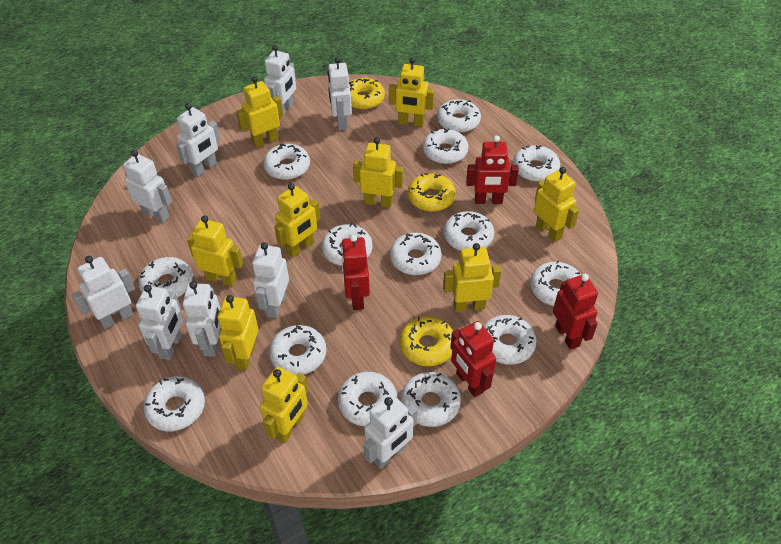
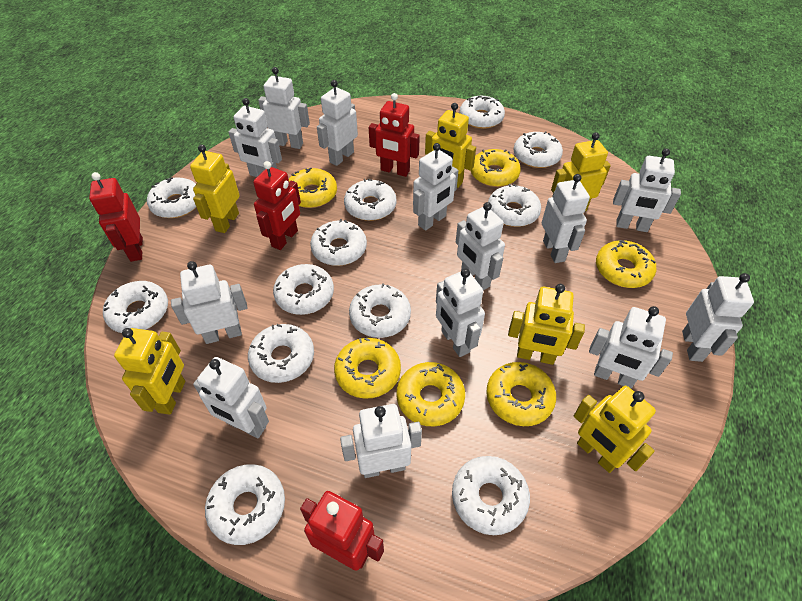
white donut: [138,257,193,298] [144,376,205,431] [263,144,310,180] [269,325,326,375] [321,223,373,266] [338,372,397,426] [390,233,442,275] [401,372,461,427] [423,129,469,164] [437,99,481,133] [444,211,494,251] [484,315,537,365] [513,145,560,182] [530,261,581,306] = 14 -> [103,281,168,333] [147,177,196,218] [205,464,285,545] [248,324,314,383] [273,264,334,315] [310,219,367,266] [344,179,397,221] [349,283,411,338] [452,456,530,535] [459,96,505,129] [488,184,541,227] [514,131,563,168] = 12
white robot: [72,256,135,329] [123,150,172,223] [136,285,183,360] [176,103,220,177] [183,281,220,356] [252,242,289,318] [264,45,296,118] [328,57,352,130] [364,394,417,469] = 9 -> [171,261,248,344] [193,357,269,438] [228,98,282,177] [258,67,310,149] [317,80,358,166] [340,404,422,478] [413,143,458,231] [436,268,485,357] [456,202,505,290] [542,174,590,263] [589,306,673,388] [613,148,681,232] [682,273,754,362] = 13
yellow donut: [349,78,385,110] [400,316,453,366] [408,173,456,212] = 3 -> [289,168,337,208] [334,338,401,399] [397,362,465,426] [471,149,521,187] [486,362,556,426] [596,240,656,288] = 6
yellow robot: [187,215,243,286] [217,295,259,371] [236,76,283,148] [260,367,308,443] [274,183,320,258] [353,137,403,208] [389,57,434,127] [443,243,501,312] [534,167,579,242] = 9 -> [114,328,185,415] [190,144,240,233] [425,103,476,188] [508,284,585,365] [551,132,611,211] [574,386,656,473] = 6

